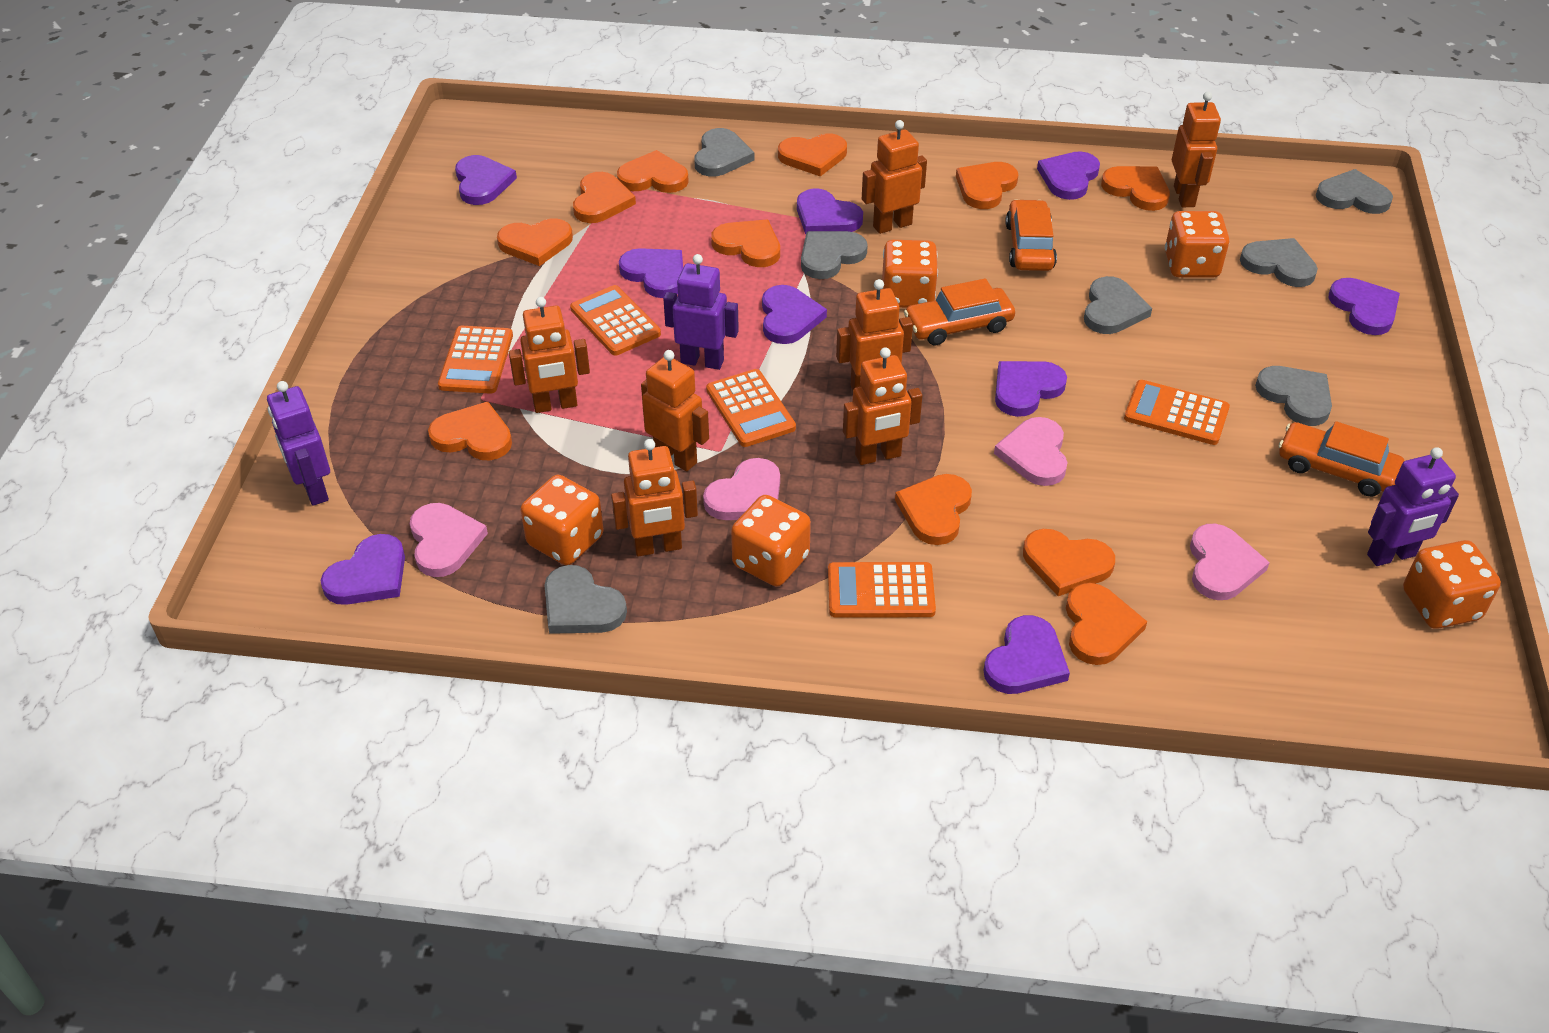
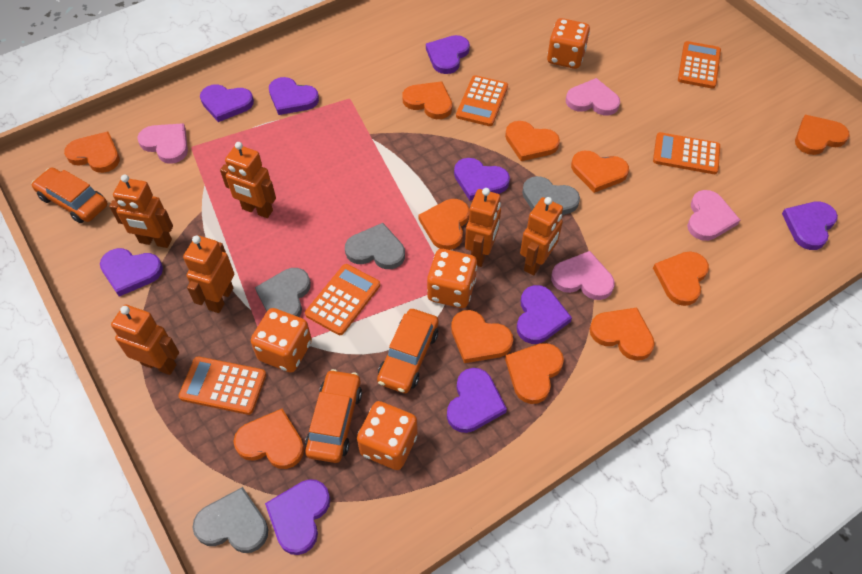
grey heart: [544,565,627,634] [694,128,755,177] [801,231,868,279] [1084,276,1152,334] [1240,238,1318,287] [1255,366,1332,426] [1316,169,1393,214] = 7 -> [192,487,268,553] [255,268,311,317] [345,223,405,269] [522,176,580,215] = 4
orange dice: [520,475,604,565] [731,495,811,587] [882,240,938,308] [1165,211,1229,278] [1403,540,1501,629] = 5 -> [251,308,312,373] [357,401,418,470] [427,249,477,308] [547,18,590,69] = 4
orange robot: [509,297,590,413] [611,439,698,556] [641,350,709,472] [836,279,913,390] [843,347,923,465] [862,120,927,234] [1172,92,1221,207] = 7 -> [109,174,173,248] [111,305,179,375] [183,235,234,313] [220,142,276,218] [465,188,501,267] [520,197,563,276] = 6
purple robot: [267,381,330,506] [663,254,739,370] [1367,447,1459,566] = 3 -> none = 0

